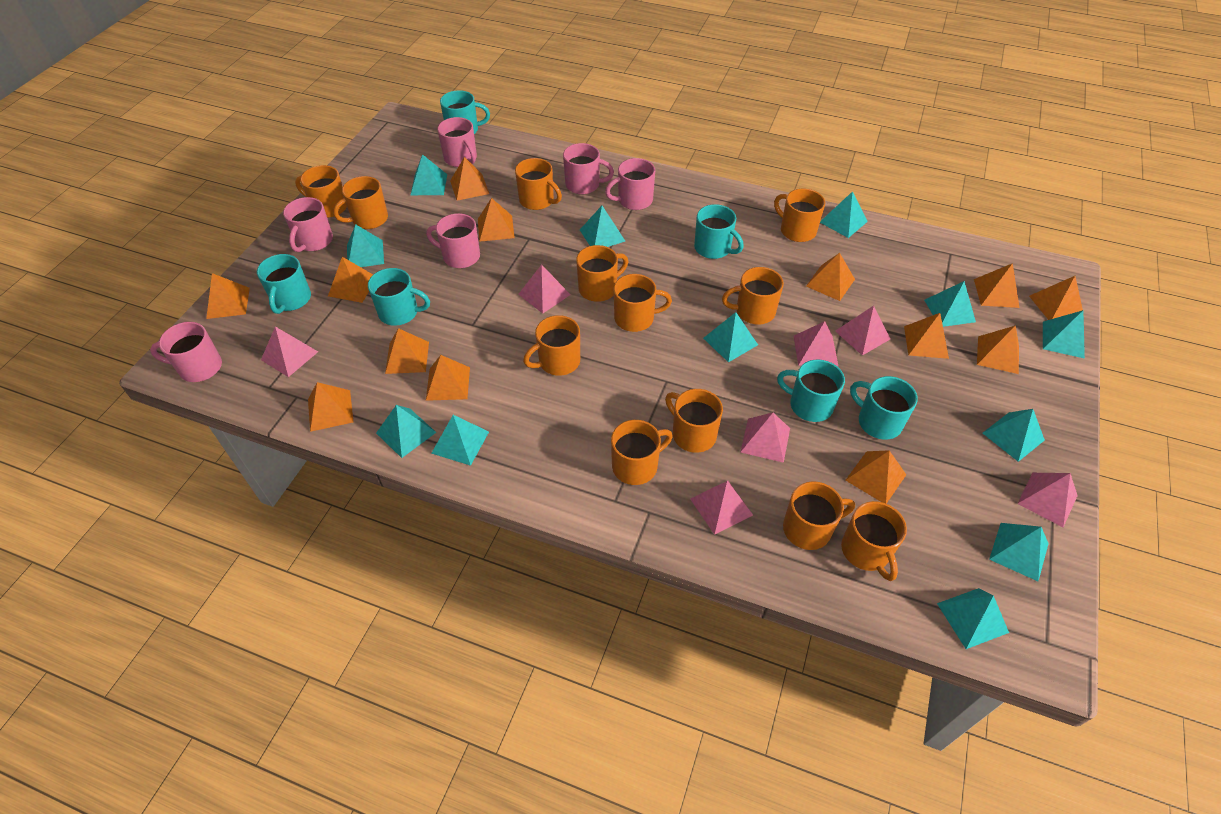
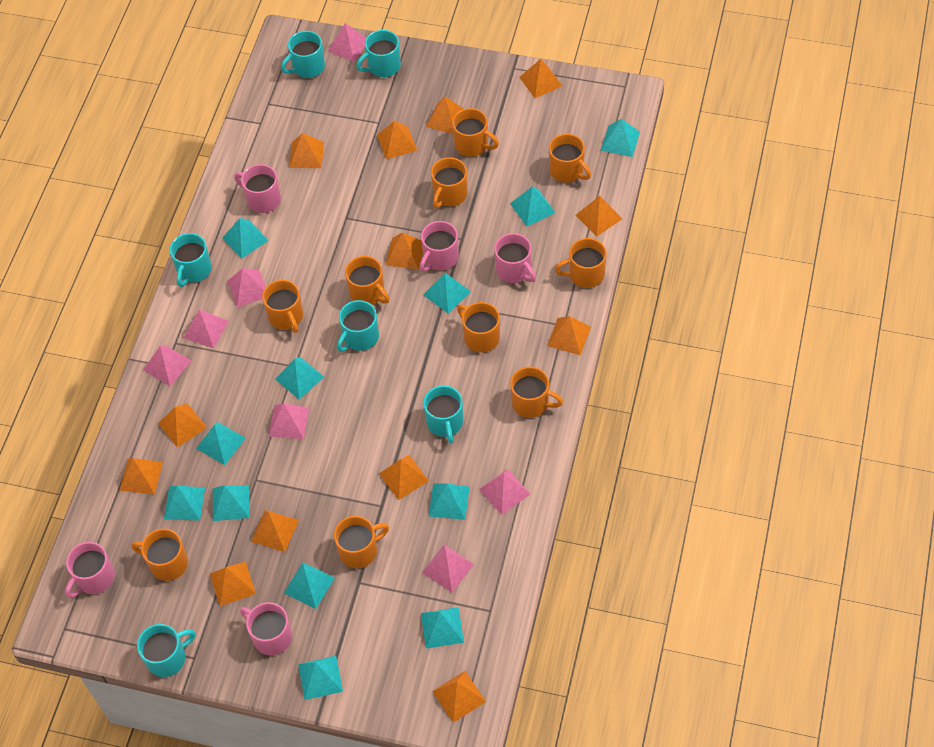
orange mug: [295,165,347,218] [333,176,388,229] [515,158,562,210] [523,315,580,376] [576,245,628,302] [611,420,673,485] [614,274,672,332] [665,389,723,453] [722,267,784,324] [774,189,825,242] [783,481,855,550] [841,501,907,581] = 12 -> [131,528,188,581] [262,280,303,333] [334,516,389,568] [345,256,390,305] [431,157,468,209] [452,108,499,157] [457,302,500,353] [510,367,563,418] [549,134,591,183] [555,238,607,288] = 10
pink mug: [150,322,222,382] [283,197,333,252] [426,213,480,268] [437,117,477,167] [563,143,614,194] [605,158,655,210] = 6 -> [65,542,115,598] [234,164,281,213] [240,602,292,655] [420,221,459,272] [494,233,536,283] = 5

